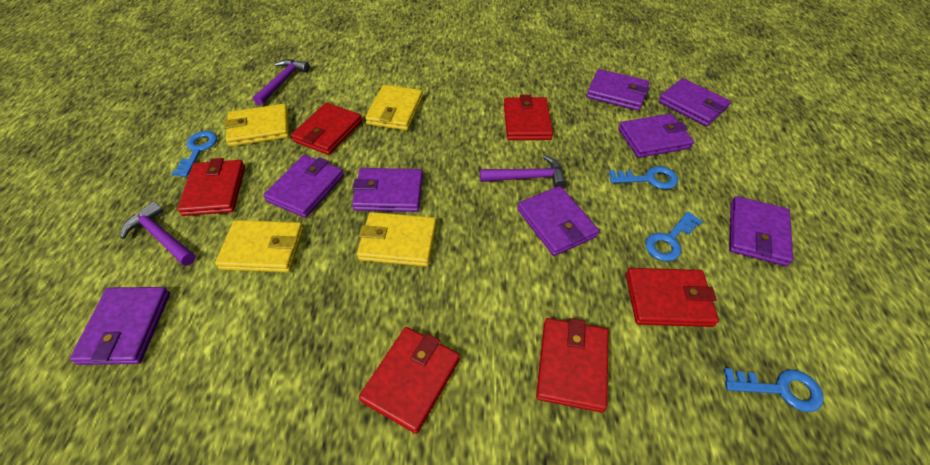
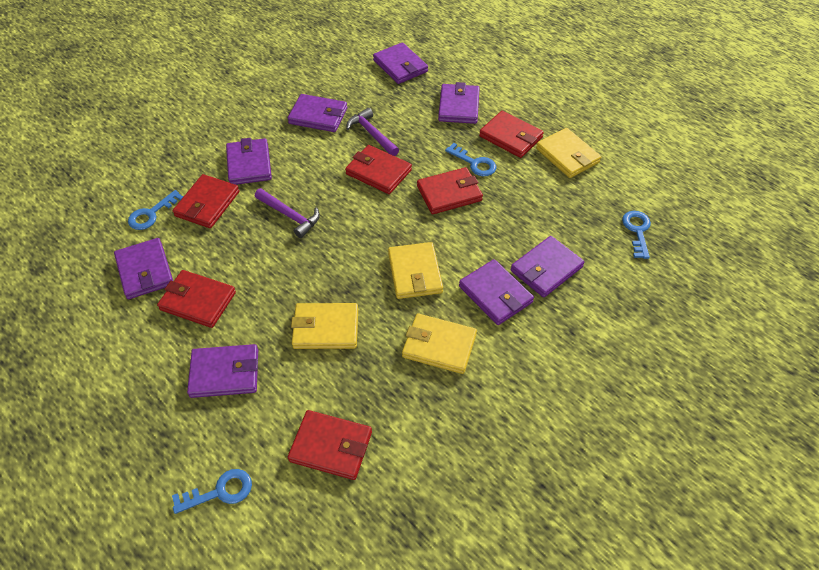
purple hammer: [120,201,196,266] [253,59,310,105] [480,155,567,188] = 3 -> [255,188,320,238] [346,108,399,156] = 2

